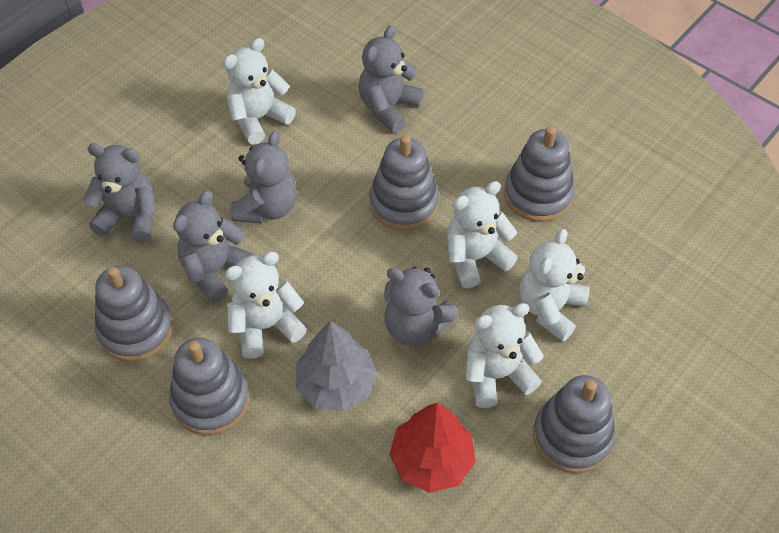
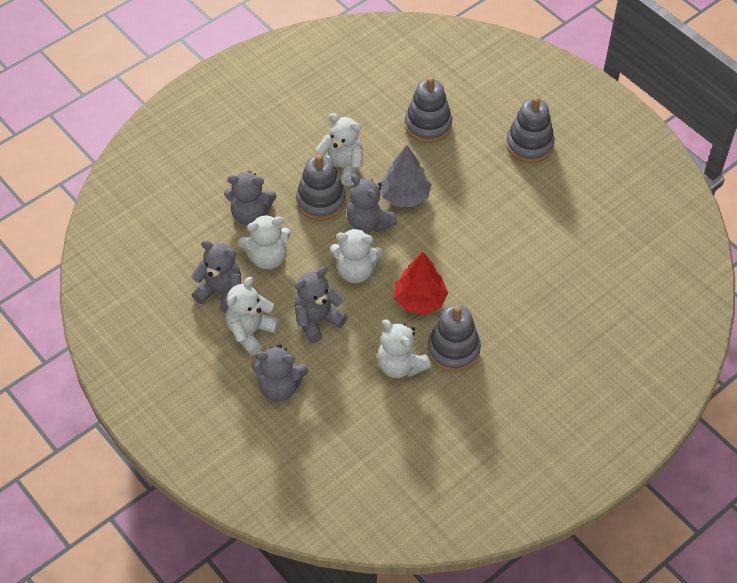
grey stacking toy: [95,266,173,362] [169,338,250,435] [369,135,439,231] [504,126,575,222] [533,375,615,474] = 5 -> [296,154,346,221] [405,77,452,143] [427,305,481,372] [506,97,555,163] = 4

